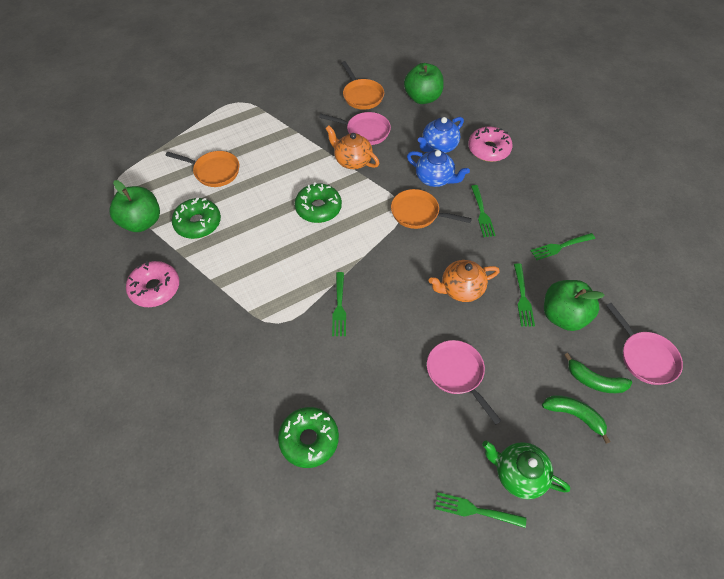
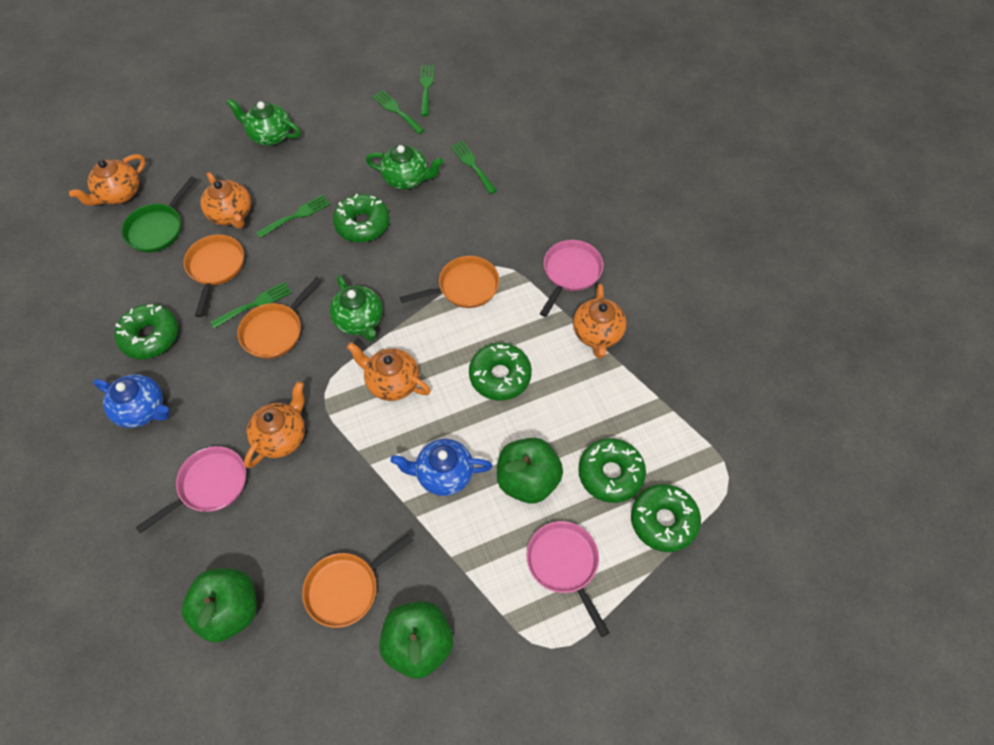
green banana: [542,395,610,444] [564,353,632,393] = 2 -> none = 0
green donut: [172,197,221,239] [278,407,339,468] [295,182,342,223] = 3 -> [115,304,179,359] [333,194,390,242] [469,343,532,401] [578,438,646,503] [631,484,701,552] = 5
green pan: none = 0 -> [121,176,197,253] = 1
green teapot: [482,441,570,499] = 1 -> [227,99,301,146] [329,275,383,341] [366,145,444,190] = 3
orange pan: [166,151,239,187] [342,61,384,110] [391,189,472,229] = 3 -> [184,234,244,317] [238,277,322,359] [302,534,413,628] [400,256,499,308] = 4
orange teapot: [325,125,379,169] [429,260,500,302] = 2 -> [69,154,145,206] [201,172,251,229] [244,381,305,468] [347,342,431,401] [573,284,626,358] = 5
pink donut: [126,261,179,307] [468,126,513,162] = 2 -> none = 0

